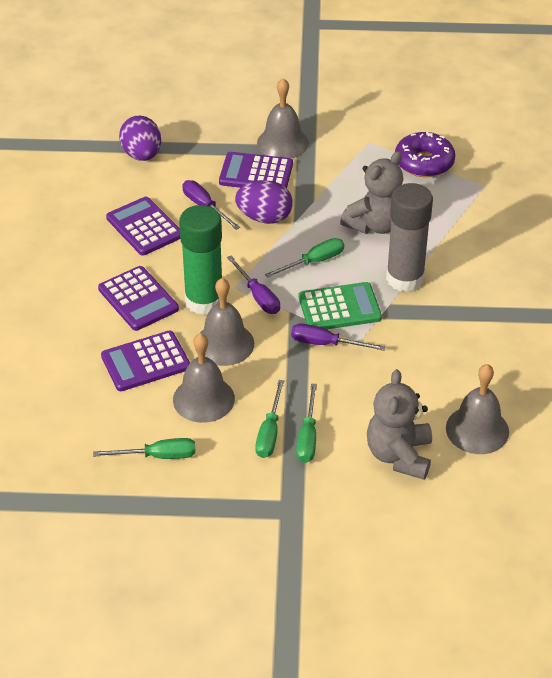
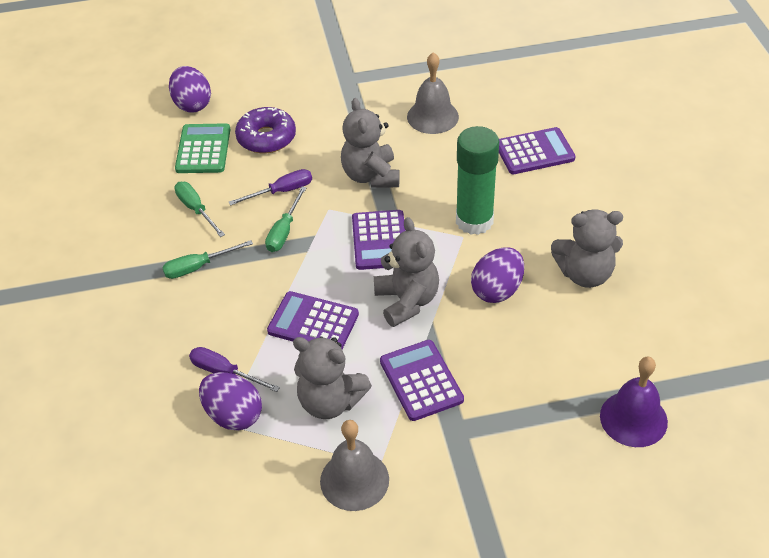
green screwdriver: [93,438,196,459] [255,380,284,458] [265,238,344,278] [296,384,317,463] = 4 -> [162,240,253,279] [175,182,225,237] [265,187,306,252] = 3
grey bell: [173,333,235,423] [195,278,254,366] [257,78,309,159] [446,364,509,454] = 4 -> [320,420,389,511] [407,52,459,134] = 2
grey glue stick: [386,183,433,292] = 1 -> none = 0
grey teddy bear: [340,151,403,234] [367,369,432,480] = 2 -> [293,337,372,419] [341,98,400,188] [374,217,439,327] [551,209,623,288] = 4
purple bell: none = 0 -> [600,357,668,447] = 1
purple egg: [119,116,161,161] [235,180,293,224] = 2 -> [169,66,211,113] [199,372,262,431] [471,247,524,303] = 3
purple screwdriver: [182,180,240,230] [227,256,280,314] [291,324,385,351] = 3 -> [189,347,280,392] [229,169,312,206] = 2

